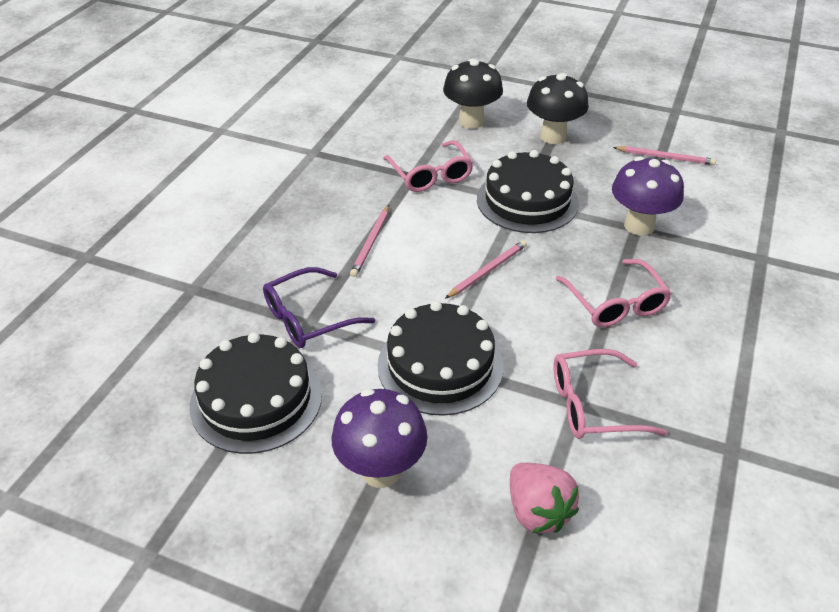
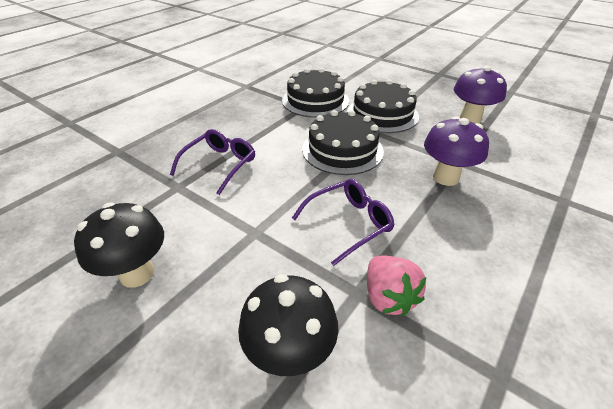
pink glasses: [383,140,473,192] [553,349,667,439] [556,259,672,327] = 3 -> none = 0
pink pencil: [350,205,389,277] [445,240,527,299] [613,146,716,165] = 3 -> none = 0
purple glasses: [263,267,375,348] = 1 -> [170,129,255,195] [292,179,394,266] = 2

